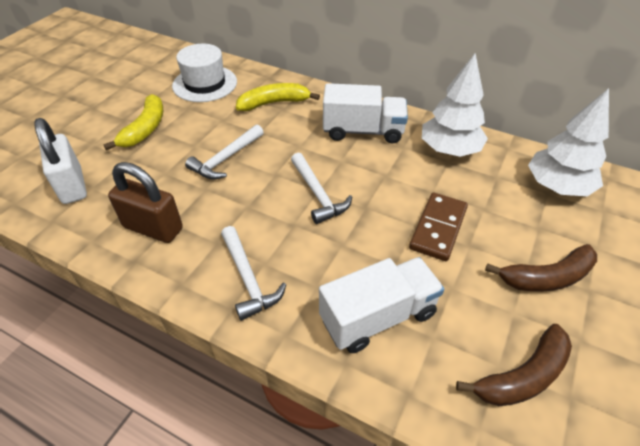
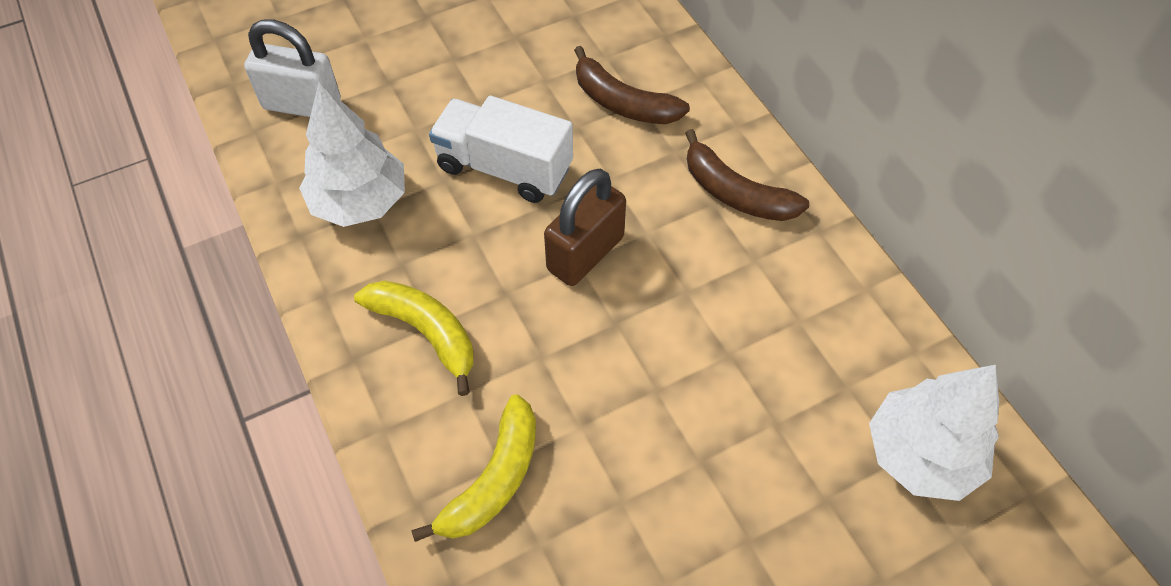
brown domino: [409,193,468,261] = 1 -> none = 0
white hammer: [185,124,264,179] [221,226,286,321] [291,153,352,224] = 3 -> none = 0
white hat: [172,44,237,102] = 1 -> none = 0
white truck: [319,257,444,353] [323,83,408,143] = 2 -> [429,96,573,203] = 1

